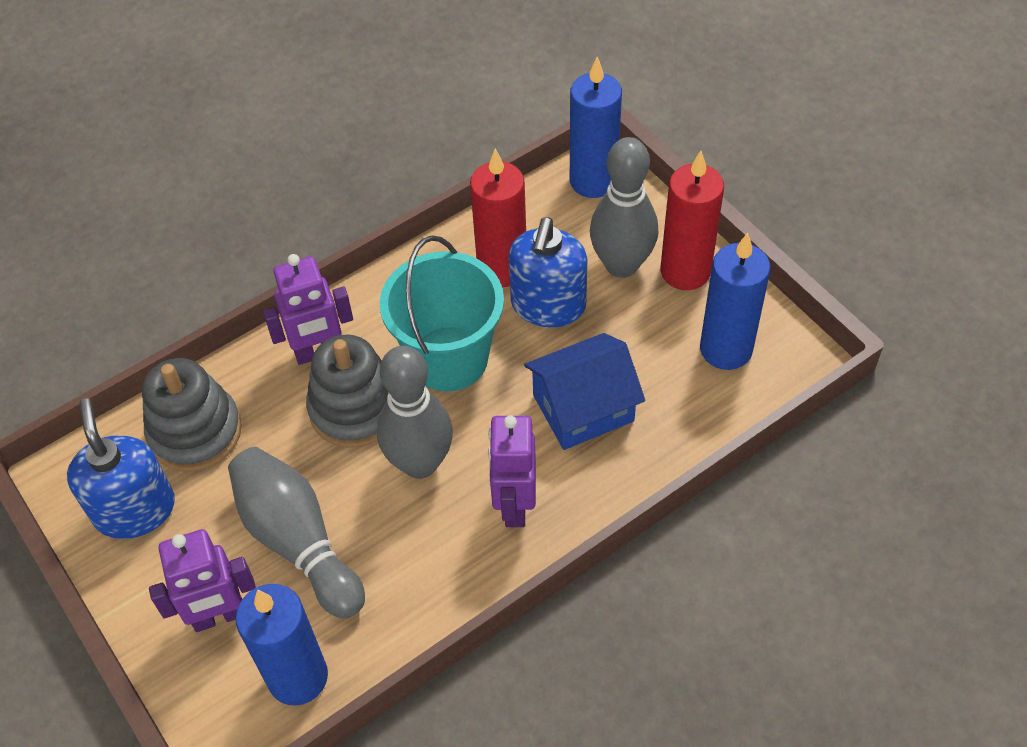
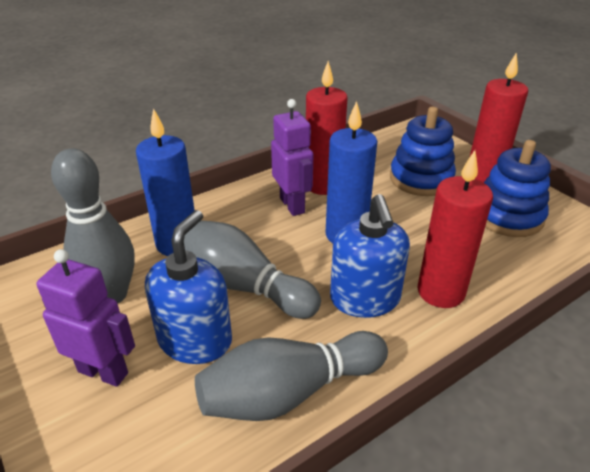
blue candle: [236,584,328,706] [570,57,622,198] [700,233,770,370] = 3 -> [136,108,195,256] [325,101,377,243] = 2
blue house: [524,333,645,450] = 1 -> none = 0
blue stacking toy: none = 0 -> [390,107,456,196] [484,140,551,237] = 2
grey stacking toy: [142,358,242,471] [306,334,389,448] = 2 -> none = 0
purple robot: [149,529,256,632] [263,254,353,365] [488,415,536,527] = 3 -> [36,249,135,387] [271,99,314,216] = 2
red candle: [470,148,526,287] [661,151,724,290] = 2 -> [306,61,348,195] [418,150,493,308] [469,52,528,183] = 3
turquoise bucket: [380,235,504,392] = 1 -> none = 0

